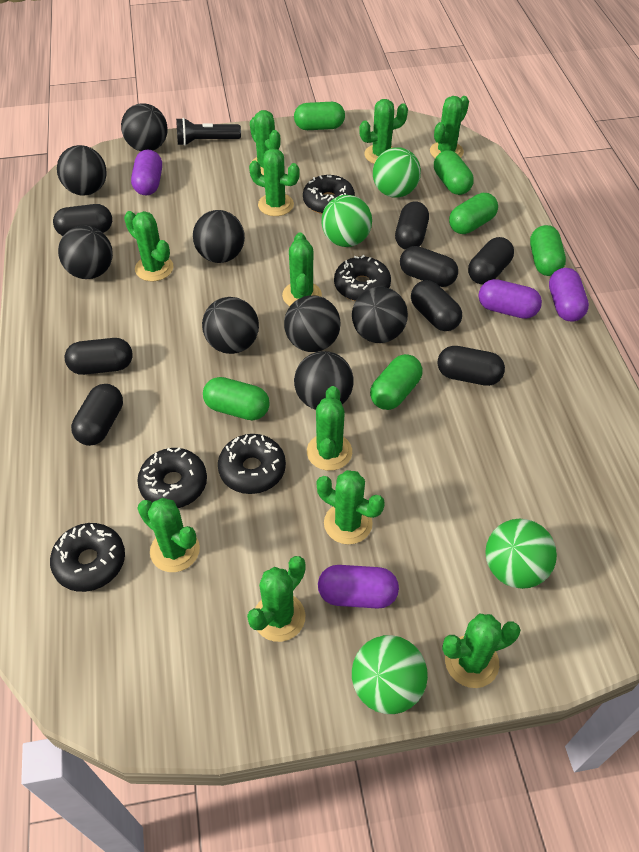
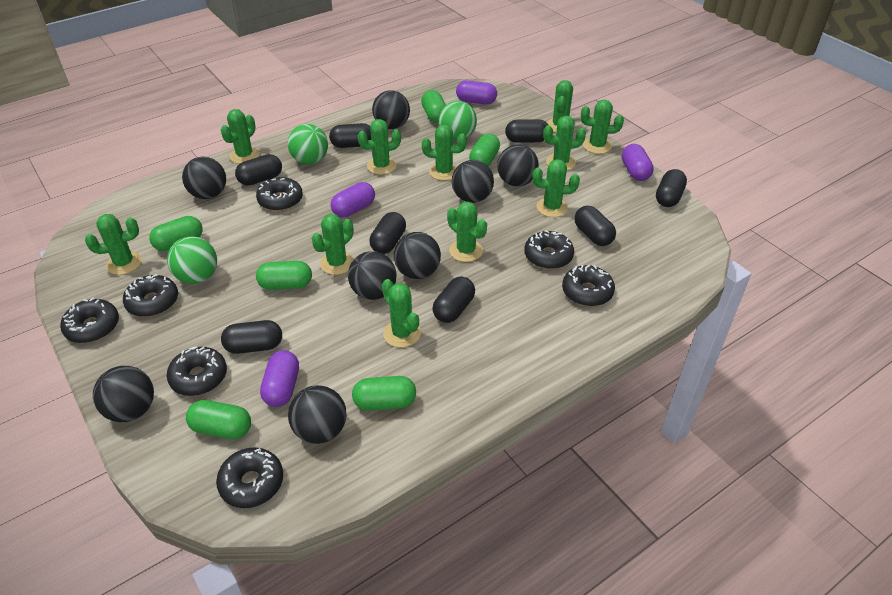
black donut: [50,523,125,592] [137,448,207,508] [218,434,286,494] [303,175,355,214] [334,255,391,301] = 5 -> [60,298,119,343] [123,274,178,317] [167,346,227,396] [216,447,283,508] [256,177,303,211] [524,230,574,269] [562,265,615,306] = 7
black flashlight: [176,118,241,146] = 1 -> none = 0
green ball: [321,195,372,247] [352,635,428,714] [373,147,421,198] [485,519,557,589] = 4 -> [167,236,217,284] [288,124,328,164] [439,101,477,140] = 3

